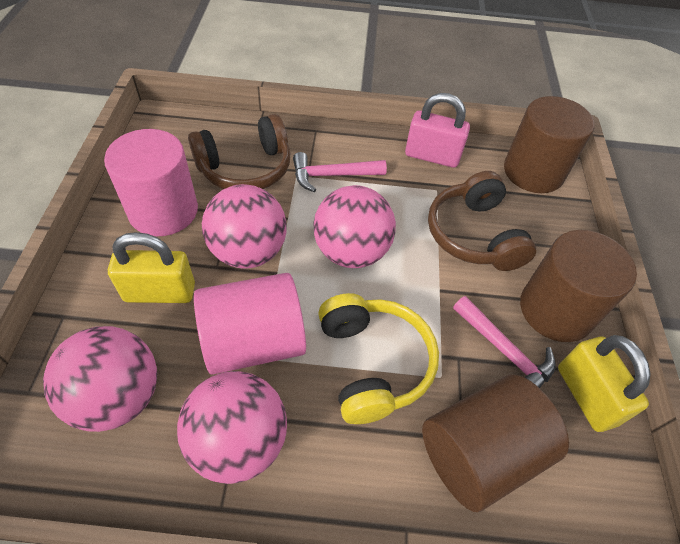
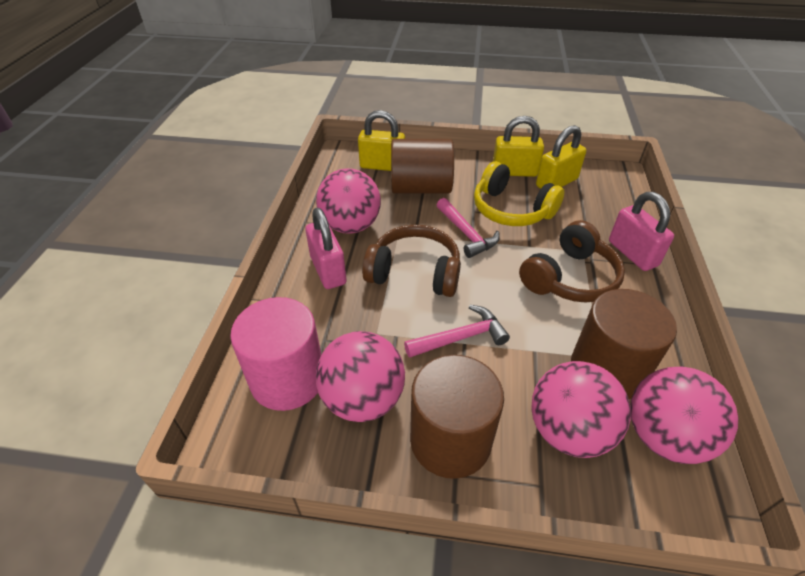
pink cylinder: [104,129,198,236] [194,273,306,375] = 2 -> [230,297,321,411] = 1
pink padlock: [405,93,470,168] = 1 -> [305,208,347,289] [609,192,674,271] = 2
yellow padlock: [108,232,195,303] [558,335,651,432] = 2 -> [358,110,405,171] [493,116,544,177] [536,125,586,189] = 3

